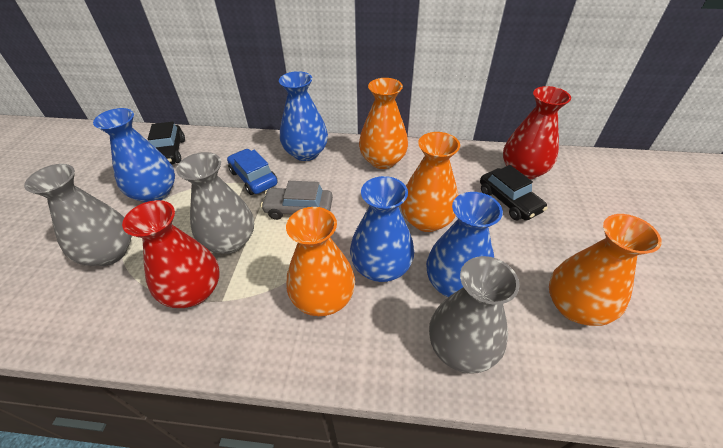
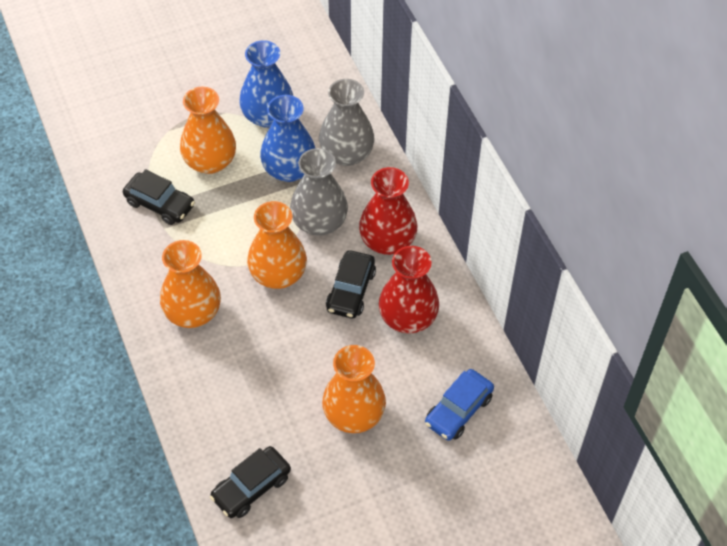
black car: [148,122,185,165] [480,165,548,220] = 2 -> [123,169,195,225] [210,446,291,518] [326,250,376,318] = 3
blue vase: [93,108,175,202] [279,71,328,161] [350,176,414,282] [426,192,503,297] = 4 -> [239,40,293,128] [260,95,315,182] = 2
grey car: [261,181,333,220] = 1 -> none = 0
grey vase: [24,164,131,266] [176,152,254,254] [429,256,520,374] = 3 -> [290,148,348,236] [319,79,374,166] = 2

